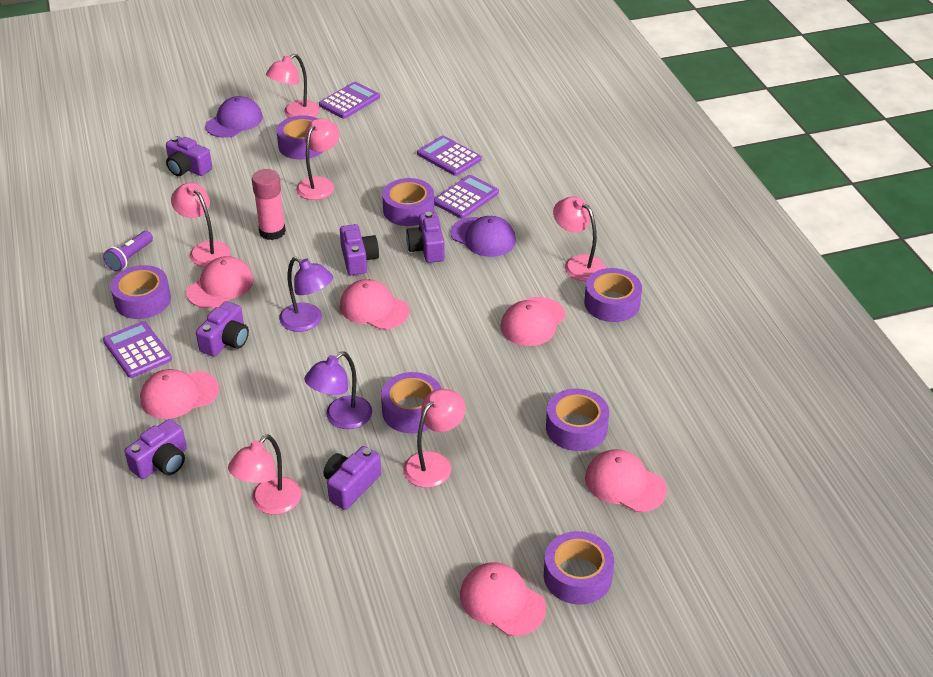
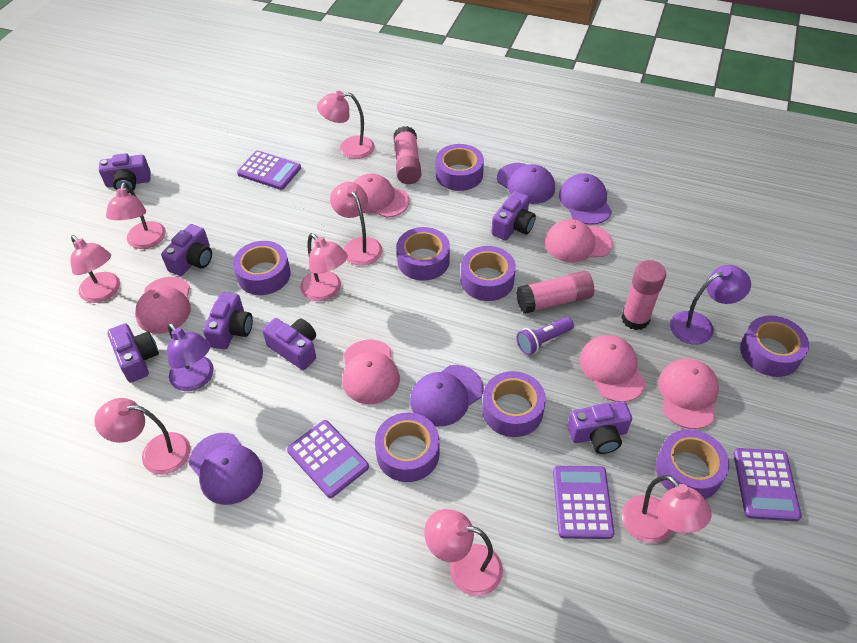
pink glue stick: [252,169,286,240] = 1 -> [394,126,421,184] [516,271,594,314] [621,260,666,330] = 3
pink lamp: [171,182,230,267] [228,434,301,515] [266,54,320,118] [296,118,340,200] [403,389,465,488] [553,197,606,281] = 6 -> [70,235,120,303] [94,398,191,475] [106,182,166,249] [300,233,348,301] [317,91,375,159] [330,182,382,266] [424,509,503,596] [622,475,712,543] = 8
purple camera: [125,419,187,479] [166,136,212,176] [196,301,249,357] [324,446,381,510] [340,224,379,275] [406,212,445,263] = 6 -> [99,153,151,193] [107,323,159,383] [161,224,212,276] [203,292,253,349] [262,318,316,370] [491,191,536,240] [567,401,632,454] = 7
purple cap: [205,96,263,138] [451,216,516,257] = 2 -> [189,433,263,505] [410,365,484,426] [497,163,555,204] [559,173,612,225] = 4
purple tape: [110,265,171,319] [277,115,322,160] [381,372,442,433] [382,178,434,226] [544,531,614,605] [546,389,609,451] [584,268,642,322] = 7 -> [233,241,291,295] [375,413,440,482] [397,227,450,281] [436,144,484,191] [461,246,516,301] [482,371,546,437] [656,429,729,499] [740,315,809,377] = 8

